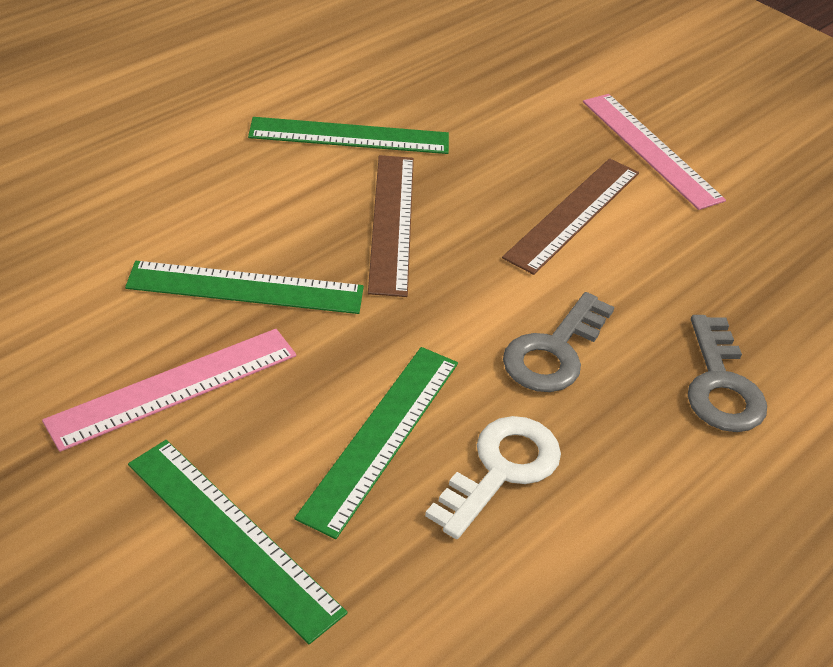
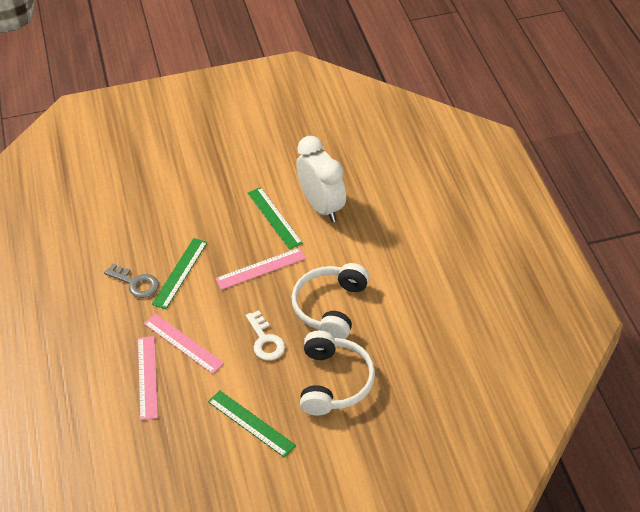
brown ruler: [368,155,414,297] [502,158,639,275] = 2 -> none = 0
green ruler: [125,261,364,314] [128,440,347,644] [248,117,449,154] [295,347,458,539] = 4 -> [152,238,207,309] [208,390,296,458] [248,187,303,250] = 3
grey key: [503,292,615,392] [688,315,767,432] = 2 -> [104,264,159,298] = 1
pink ruler: [42,329,297,452] [583,94,726,210] = 2 -> [138,336,158,420] [144,313,224,374] [215,248,306,290] = 3
white clock: none = 0 -> [296,136,346,222] = 1
white headphones: none = 0 -> [292,263,369,339] [300,331,375,416] = 2

